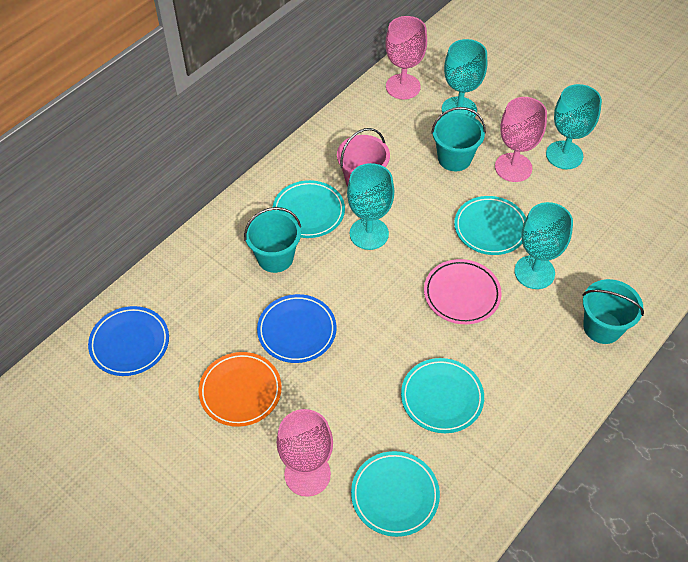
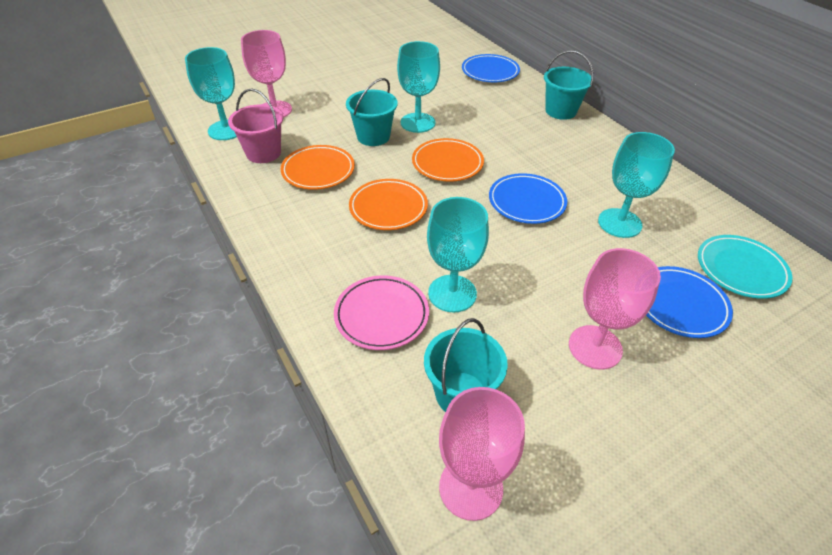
blue plate: [88,306,169,376] [257,294,337,363] = 2 -> [462,54,520,82] [489,173,567,224] [646,266,733,338] = 3
orange plate: [199,352,282,427] = 1 -> [281,145,355,190] [349,179,428,230] [412,138,484,182] = 3
turquoise plate: [272,180,345,238] [351,451,440,537] [401,358,484,433] [454,196,526,255] = 4 -> [698,235,792,299] = 1

